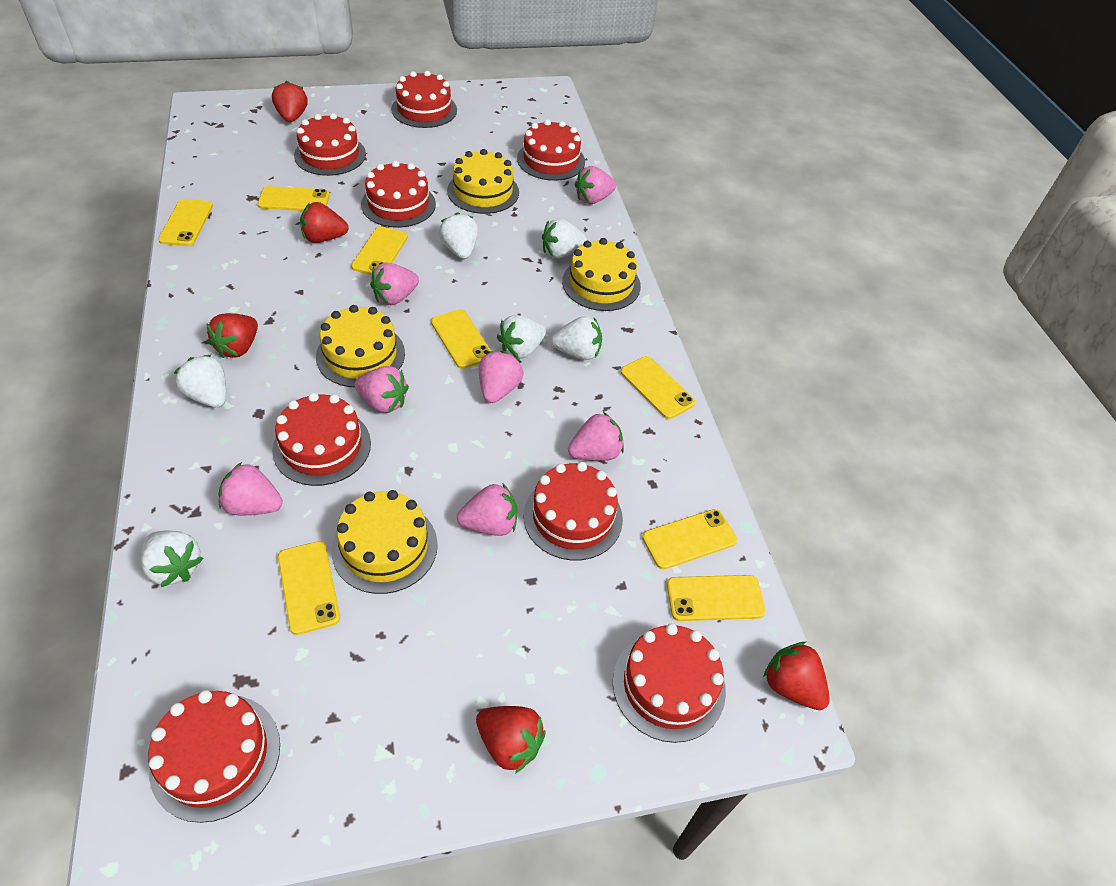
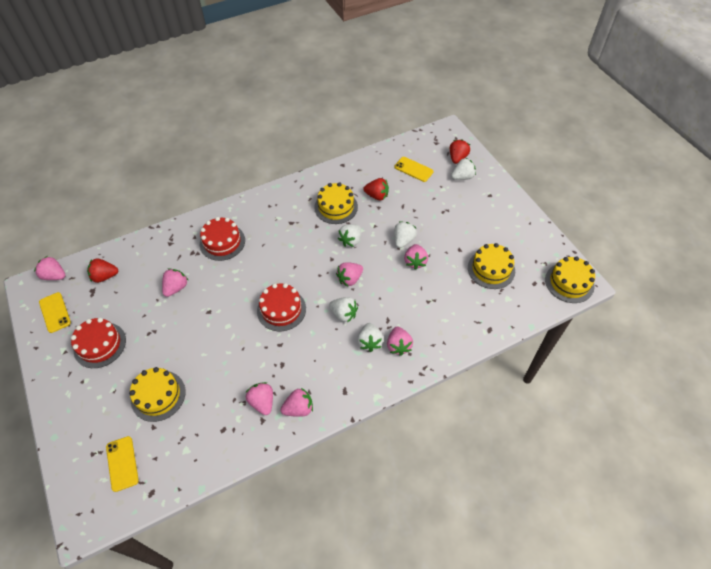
red cake: [148,690,280,823] [272,393,371,486] [294,113,366,176] [361,161,436,228] [391,71,457,128] [517,119,585,181] [523,462,623,560] [613,624,726,743] = 8 -> [71,318,126,368] [200,217,245,261] [257,283,306,331] = 3
red strawberry: [206,313,258,358] [272,81,307,122] [300,202,349,243] [476,706,546,774] [763,642,830,710] = 5 -> [87,258,118,283] [364,178,389,200] [450,139,470,164] = 3
white strawberry: [141,531,203,587] [174,355,226,407] [439,212,478,259] [497,315,546,359] [542,218,587,259] [551,316,602,360] = 6 -> [329,297,358,323] [338,224,361,247] [357,323,384,352] [394,221,417,248] [451,158,476,180] = 5
yellow phone: [158,199,213,246] [258,186,330,211] [278,541,340,635] [351,226,408,275] [431,309,491,369] [621,356,695,419] [642,509,737,570] [667,575,765,621] = 8 -> [39,292,71,333] [106,436,139,492] [394,157,434,182] = 3

